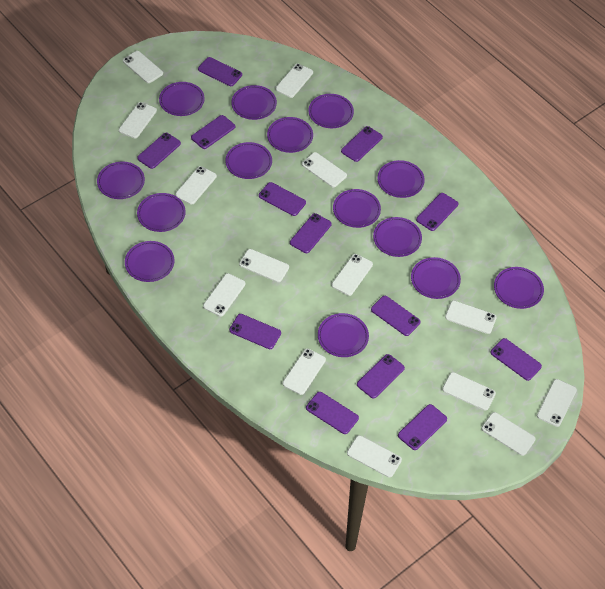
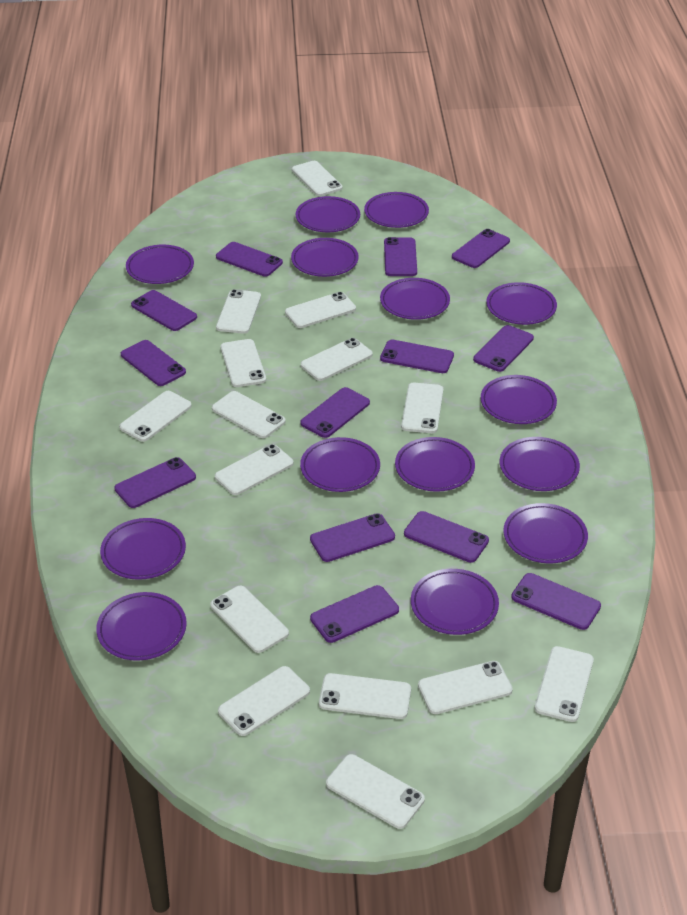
white phone: [119,102,157,138] [123,51,163,83] [175,166,217,205] [203,273,246,317] [239,249,289,282] [276,64,313,98] [283,348,326,395] [302,152,347,187] [332,254,373,296] [347,435,402,478] [442,372,496,411] [445,301,497,334] [482,412,536,456] [537,379,577,427] = 14 -> [119,391,192,442] [210,586,289,653] [212,391,286,438] [215,444,294,495] [216,289,261,334] [218,666,310,736] [220,339,266,387] [285,292,356,328] [292,161,343,196] [301,338,373,381] [319,673,411,719] [326,754,425,829] [401,383,443,433] [418,661,513,714] [535,646,594,722] = 15

